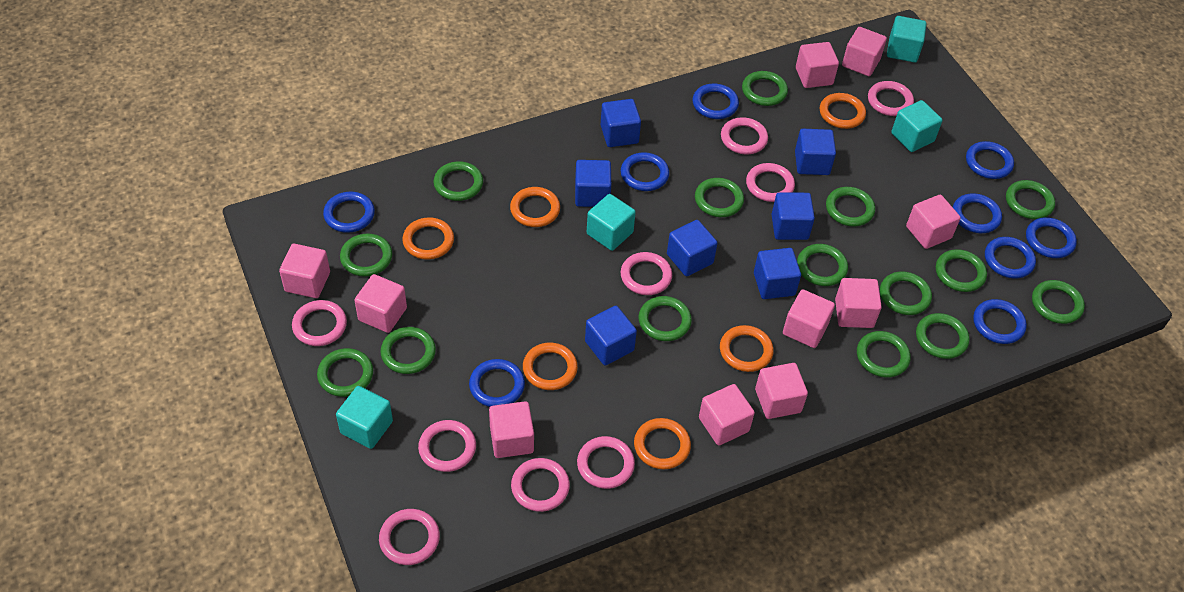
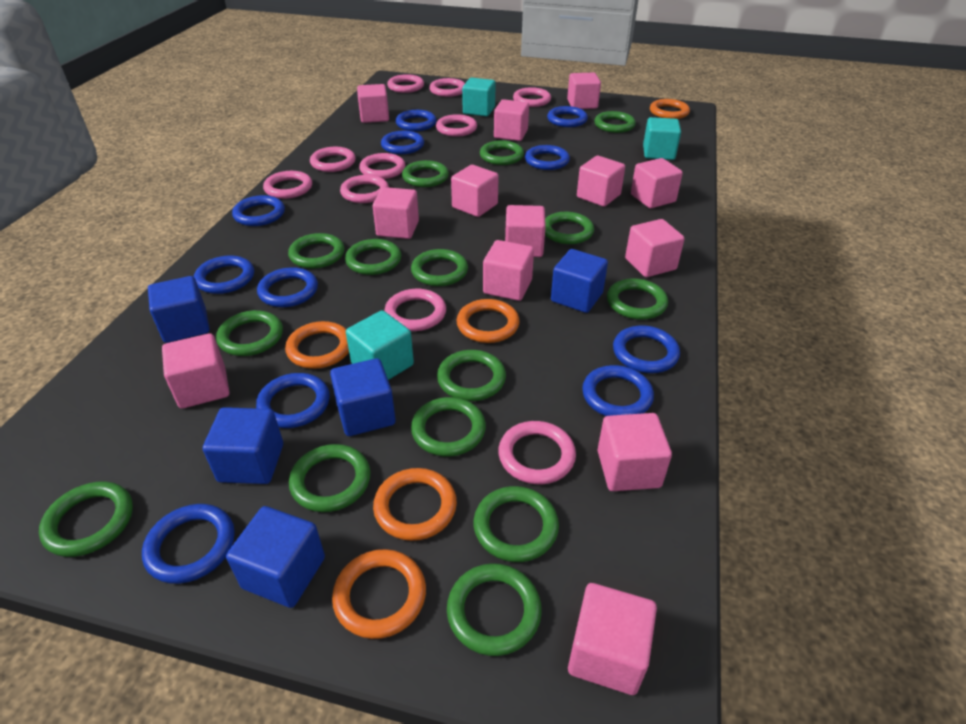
blue cube: [575,160,611,207] [585,306,637,366] [601,99,641,147] [667,220,718,276] [754,248,801,299] [771,192,815,240] [795,129,836,175] = 7 -> [148,276,210,343] [203,407,283,484] [226,506,325,608] [330,358,396,436] [551,249,608,313] = 5
blue ring: [323,192,375,233] [469,359,525,407] [621,152,669,191] [692,84,739,119] [953,193,1002,233] [966,141,1014,179] [973,299,1027,344] [985,237,1036,278] [1026,217,1077,258] = 9 -> [142,504,235,584] [194,255,254,294] [232,195,285,226] [256,373,330,428] [257,267,318,307] [381,131,424,154] [396,110,437,131] [525,145,570,170] [547,106,588,127] [582,365,654,416] [613,325,680,373] = 11
orange ring: [402,217,454,260] [510,187,560,227] [523,343,578,390] [634,418,691,469] [720,325,774,372] [820,93,866,129] = 6 -> [285,321,349,369] [332,549,426,639] [373,468,457,541] [456,299,520,343] [650,99,690,119] = 5
pink cube: [279,244,330,298] [354,274,407,333] [489,401,534,458] [699,384,755,446] [755,363,808,419] [783,289,835,348] [796,42,839,88] [835,278,882,328] [842,27,887,76] [906,195,961,249] = 10 -> [162,333,229,409] [357,84,389,123] [373,187,419,239] [451,165,499,217] [483,240,534,301] [494,99,529,141] [505,205,546,257] [567,73,601,109] [568,583,657,695] [577,156,625,207] [598,413,672,491] [625,219,685,277] [631,158,683,208] = 13
pink ring: [292,300,347,346] [379,509,440,565] [418,420,476,472] [511,458,570,512] [577,436,635,489] [621,252,672,295] [721,117,768,154] [746,163,795,202] [868,81,914,116] = 9 -> [263,171,312,199] [310,147,356,172] [340,175,389,203] [359,153,405,179] [384,289,446,331] [387,74,424,93] [429,78,465,97] [436,114,477,137] [498,421,576,484] [513,87,551,107] = 10
turquoise cube: [336,386,393,449] [587,194,636,251] [887,16,927,63] [891,100,943,152] = 4 -> [346,310,414,380] [462,78,496,116] [643,117,681,160] = 3

